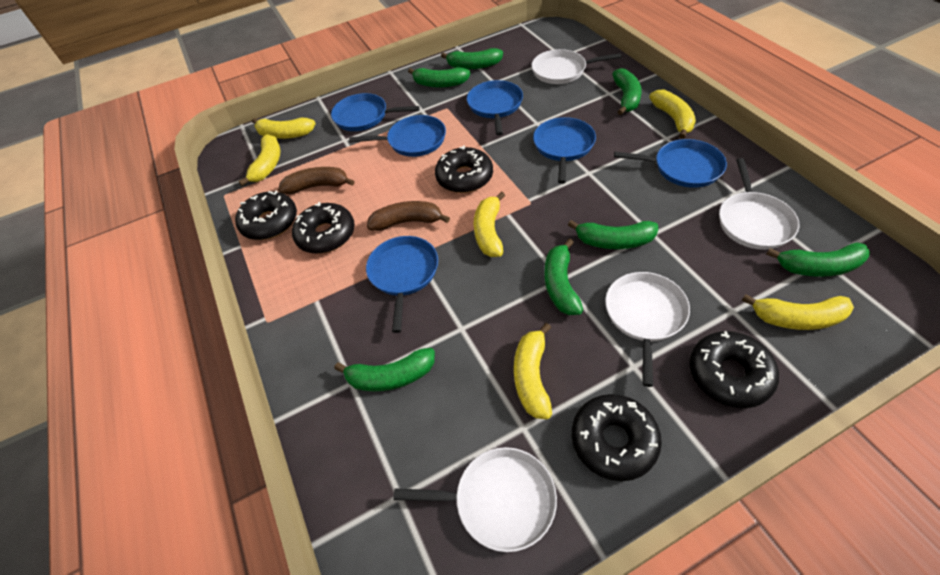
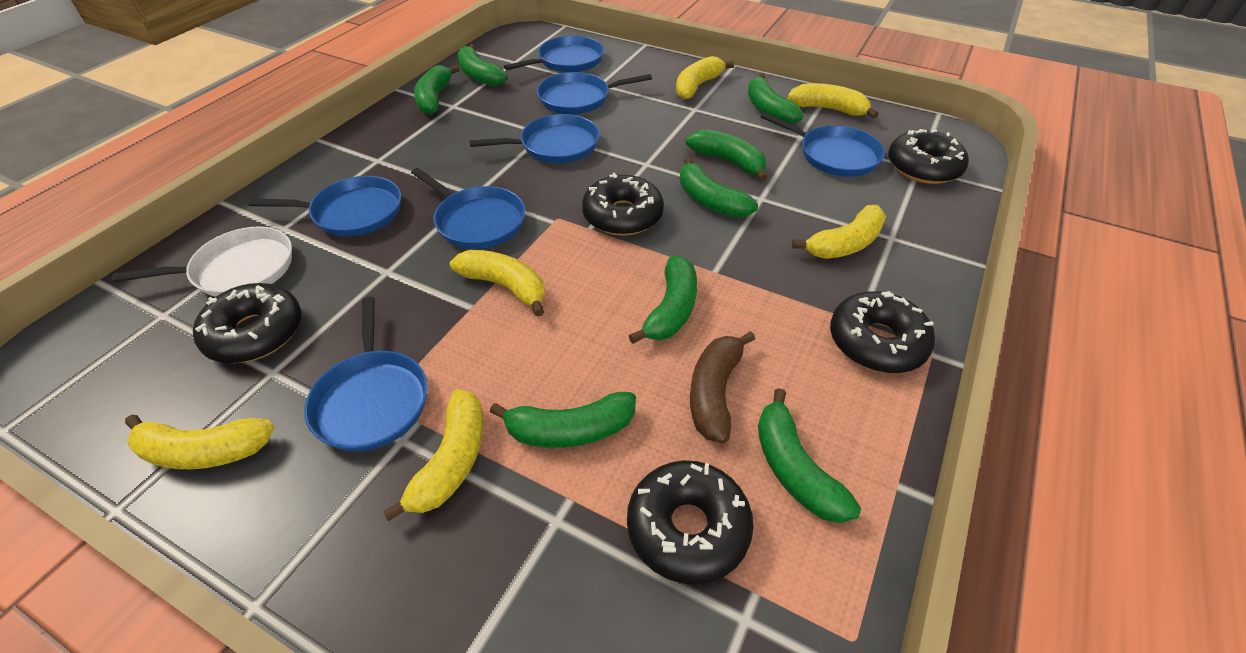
blue pan: [331,93,420,131] [349,115,446,157] [366,236,438,333] [467,80,523,136] [533,117,596,184] [614,139,727,188] = 6 -> [248,176,401,236] [304,297,428,451] [411,168,525,249] [469,114,600,163] [504,36,604,72] [537,72,652,114] [761,112,885,177] = 7
brown banana: [278,167,354,194] [367,201,450,231] = 2 -> [690,331,755,443] = 1
green banana: [334,348,435,391] [408,67,471,88] [441,48,503,69] [544,238,583,315] [568,220,658,249] [612,68,642,115] [766,242,870,277] = 7 -> [414,65,459,115] [458,44,507,87] [490,392,636,448] [629,256,697,344] [679,157,758,218] [685,129,768,181] [748,74,804,124] [758,388,861,523] = 8
white pan: [393,447,557,552] [532,49,621,84] [605,272,690,387] [719,158,799,250] = 4 -> [112,226,292,297] = 1

